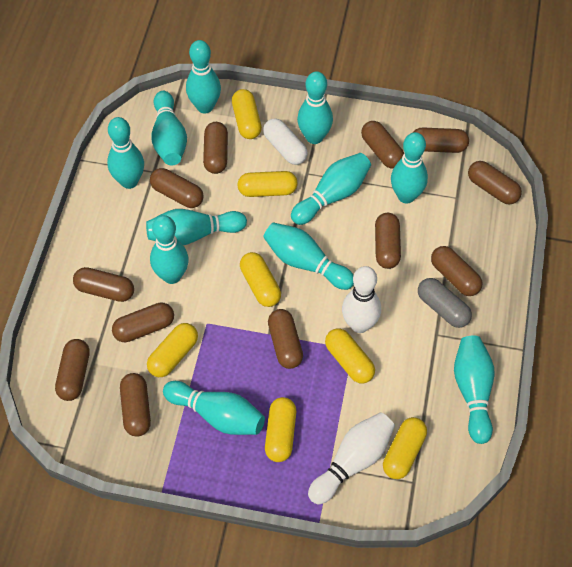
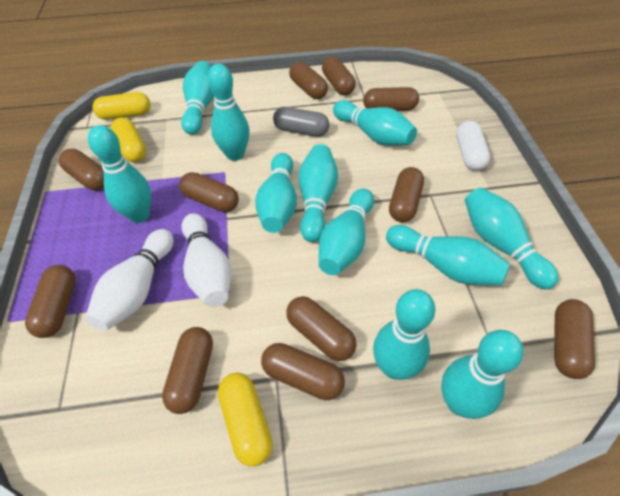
brown capsule: [55,339,90,401] [73,267,134,302] [112,302,174,342] [120,373,151,437] [150,168,204,208] [203,122,228,174] [268,309,303,369] [361,121,404,168] [375,213,401,269] [413,128,469,153] [431,246,482,296] [468,161,522,204] = 12 -> [25,265,76,338] [59,149,104,190] [162,327,213,414] [179,172,239,212] [261,343,345,400] [286,296,357,361] [289,62,328,99] [322,56,356,96] [363,87,419,111] [389,167,424,222] [554,299,595,379] = 11
yellow capsule: [147,323,198,377] [232,89,262,139] [237,171,298,197] [240,252,281,307] [265,397,296,462] [325,329,375,384] [383,417,427,479] = 7 -> [92,92,151,120] [111,117,146,162] [218,373,273,467] = 3

